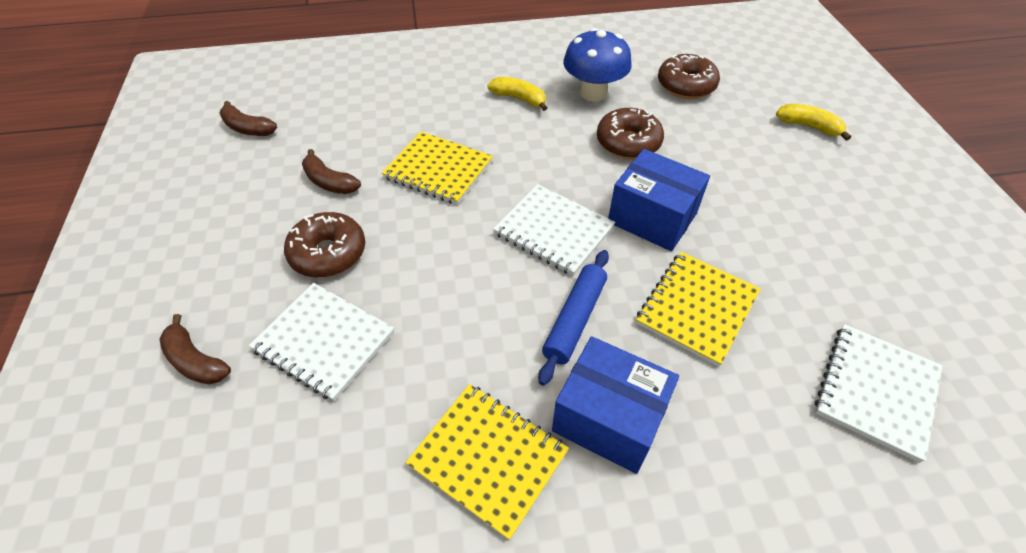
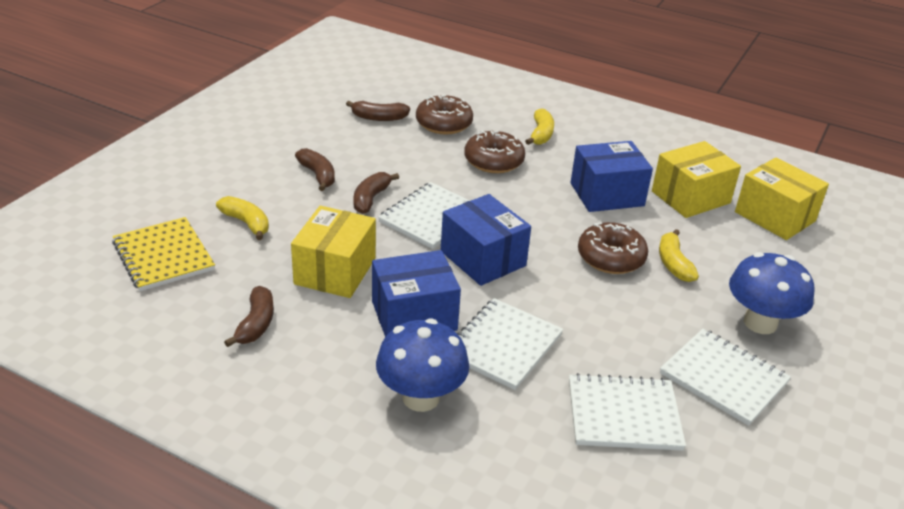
blue box: [552,336,679,474] [608,149,710,251] = 2 -> [372,250,461,337] [441,194,531,286] [571,141,653,212] = 3
blue mushroom: [563,28,632,101] = 1 -> [376,319,469,412] [729,252,814,334] = 2
blue rolling pin: [538,250,609,385] = 1 -> none = 0
brown banana: [159,314,231,385] [219,101,277,136] [302,149,361,194] = 3 -> [224,286,274,347] [295,148,335,191] [346,101,410,121] [353,172,399,214] = 4
white notebook: [249,283,394,401] [493,184,615,276] [815,324,942,463] = 3 -> [378,182,470,249] [457,298,564,390] [569,373,686,451] [660,329,791,426] = 4
yellow banana: [488,77,547,111] [776,104,851,141] = 2 -> [216,196,269,240] [525,108,554,145] [659,229,699,282] = 3
yellow box: none = 0 -> [291,206,376,298] [652,141,741,218] [735,157,829,240] = 3
yellow notebook: [382,132,493,205] [406,384,569,540] [636,252,761,367] = 3 -> [112,217,215,291] = 1

